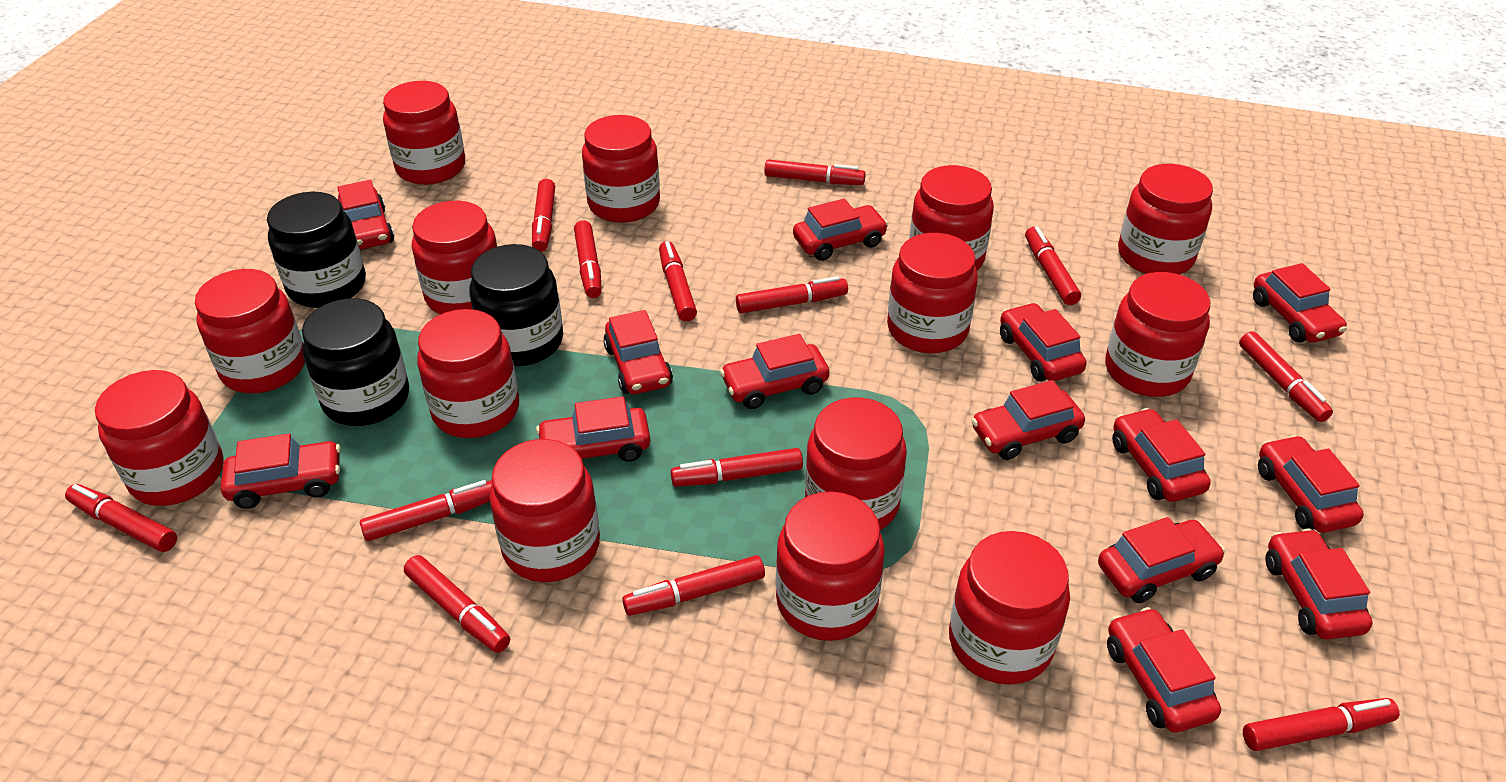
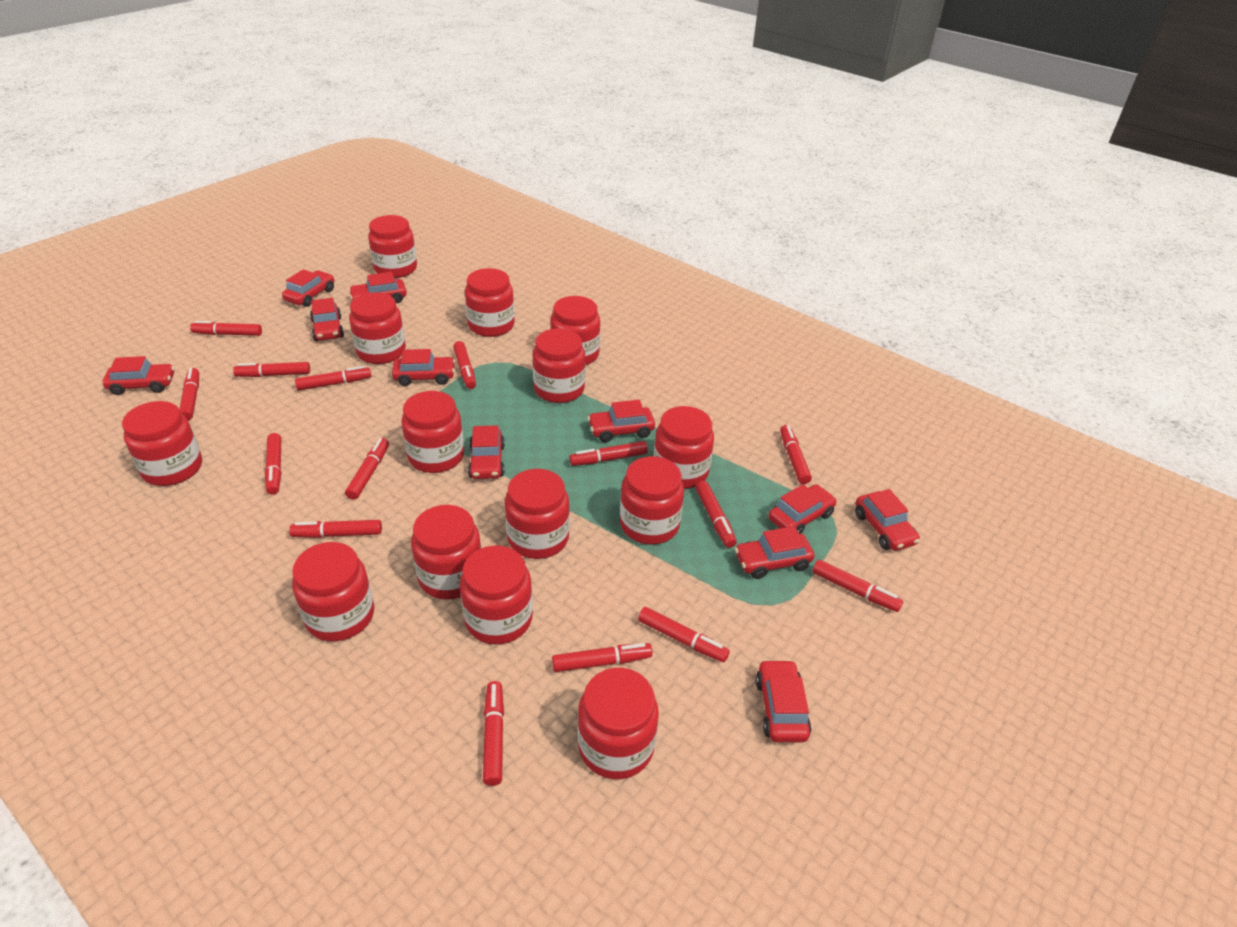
black jar: [267,192,366,308] [302,298,409,426] [469,244,563,366] = 3 -> none = 0
red car: [221,433,341,509] [337,180,395,250] [536,396,650,462] [603,310,673,394] [720,334,829,409] [793,199,888,261] [971,380,1085,460] [1000,303,1087,382] [1098,517,1225,603] [1107,607,1221,732] [1112,408,1211,502] [1253,263,1347,343] [1258,435,1364,533] [1266,529,1373,639] = 14 -> [103,356,175,395] [282,269,334,307] [310,298,344,341] [348,272,407,303] [392,349,455,386] [468,425,505,479] [588,400,655,442] [735,526,814,579] [755,659,811,742] [769,484,837,534] [855,489,920,551] = 11
red marker: [65,484,177,552] [360,480,492,541] [404,555,510,653] [532,179,555,252] [574,220,602,298] [622,555,765,616] [659,241,697,321] [671,448,803,487] [736,276,848,313] [764,159,866,185] [1025,226,1081,305] [1239,331,1333,422] [1243,698,1400,751] = 13 -> [179,368,199,420] [190,321,262,336] [233,362,310,377] [265,433,281,495] [289,520,382,538] [295,366,371,391] [345,438,389,500] [453,341,476,389] [483,681,504,786] [552,643,653,672] [569,441,648,466] [638,607,730,662] [696,481,737,548] [780,425,812,484] [812,560,903,612] = 15

